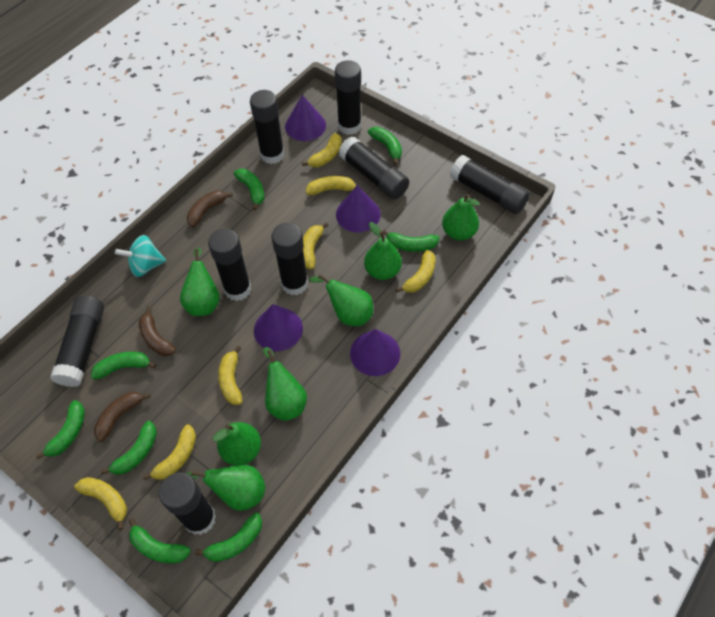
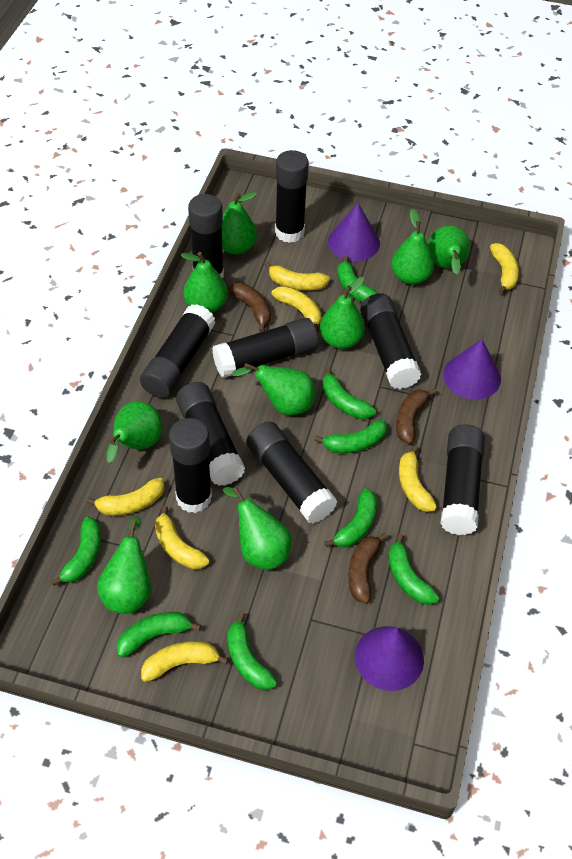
black glue stick: [50,296,104,387] [159,472,216,535] [208,229,251,301] [250,90,284,164] [271,223,308,295] [335,60,361,135] [339,136,409,199] [450,155,530,214] = 8 -> [140,304,216,398] [169,418,212,513] [176,382,245,486] [188,194,224,279] [212,318,318,378] [246,421,337,523] [275,150,309,243] [360,293,422,389] [440,425,485,535] = 9
green pear: [180,248,220,316] [186,465,265,511] [213,422,261,466] [263,347,307,421] [309,275,373,326] [364,222,402,280] [442,194,480,241] = 7 -> [97,516,152,614] [106,401,162,463] [181,252,228,313] [222,192,257,255] [223,487,292,570] [231,363,315,415] [320,277,365,349] [391,208,435,285] [428,226,470,274] = 9
purple cone: [254,304,303,351] [285,95,326,141] [336,185,381,232] [350,329,400,376] = 4 -> [328,203,380,261] [355,626,424,691] [443,339,501,400] = 3
turquoise spinning top: [115,235,166,277] = 1 -> none = 0

